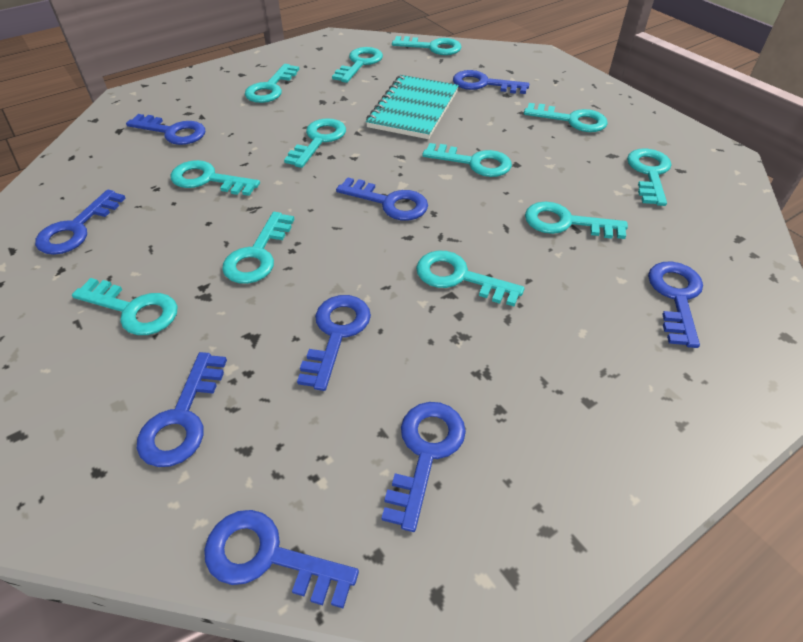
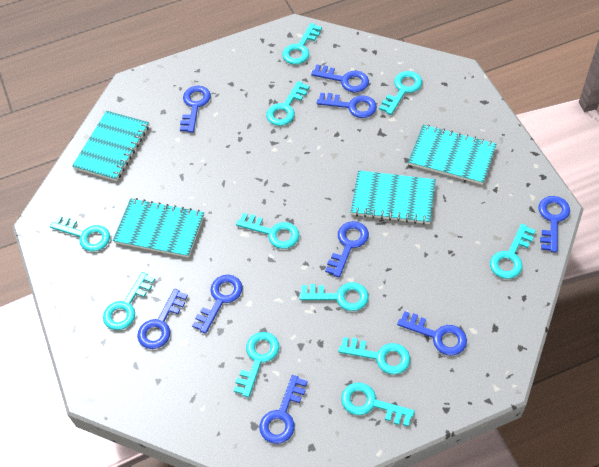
turquoise key: [72,278,178,335] [171,160,260,196] [222,212,294,284] [245,64,299,103] [284,118,346,168] [332,47,383,83] [392,36,462,55] [416,251,525,306] [422,143,512,177] [524,103,608,132] [525,202,628,239] [627,148,671,206] = 12 -> [50,215,110,251] [103,272,155,330] [233,332,279,397] [236,213,299,249] [266,81,310,126] [282,23,322,65] [299,282,369,311] [338,337,410,375] [341,382,415,427] [379,71,422,115] [490,224,536,279] = 11
turquoise notebook: [366,75,459,139] = 1 -> [72,111,149,181] [113,198,204,258] [351,170,436,225] [408,125,496,185] = 4

